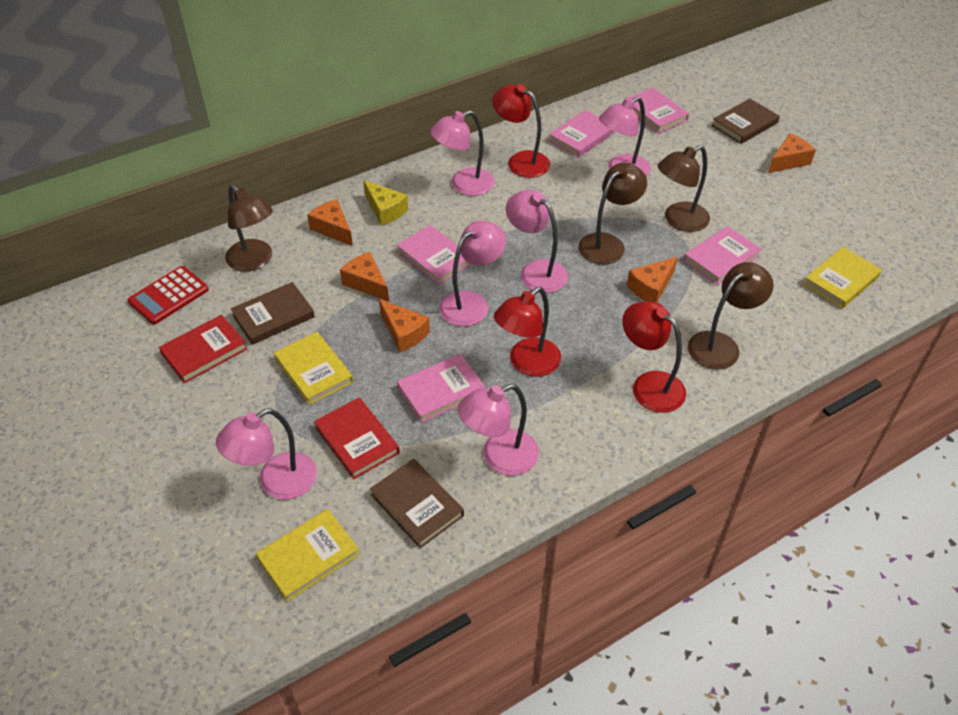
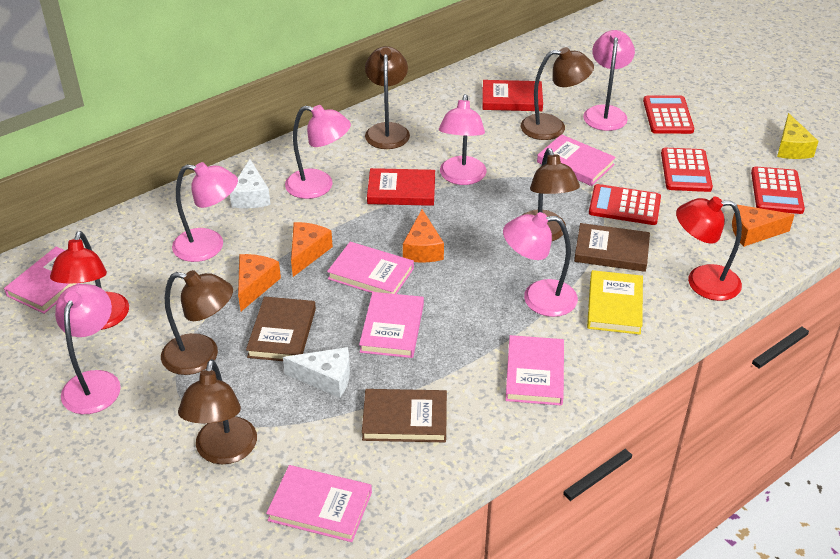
brown lamp: [225,184,273,272] [578,163,647,265] [658,145,710,232] [688,262,774,369] = 4 -> [161,270,233,375] [178,359,257,464] [365,46,410,149] [521,47,594,140] [523,148,580,241] = 5
orange cheese: [307,199,353,246] [340,252,389,302] [379,299,430,353] [627,257,678,303] [768,133,816,173] = 5 -> [238,254,281,311] [291,222,333,277] [403,209,444,262] [732,205,794,247] = 4
pink book: [397,225,471,285] [397,354,485,423] [548,110,615,158] [624,88,689,133] [683,226,762,285] = 5 -> [4,247,80,314] [266,465,372,542] [327,242,414,294] [359,292,424,358] [505,335,564,405] [537,134,616,186] = 6
red calculator: [127,266,209,324] = 1 -> [589,184,661,225] [643,95,694,134] [661,148,713,192] [751,167,805,214] = 4
red lamp: [492,84,550,178] [494,287,561,377] [622,301,686,413] = 3 -> [50,231,129,330] [676,196,742,301] = 2
white cheese: none = 0 -> [230,159,271,208] [283,347,350,398] = 2
yellow book: [256,509,360,602] [274,332,353,405] [803,247,882,308] = 3 -> [587,270,643,335] = 1

